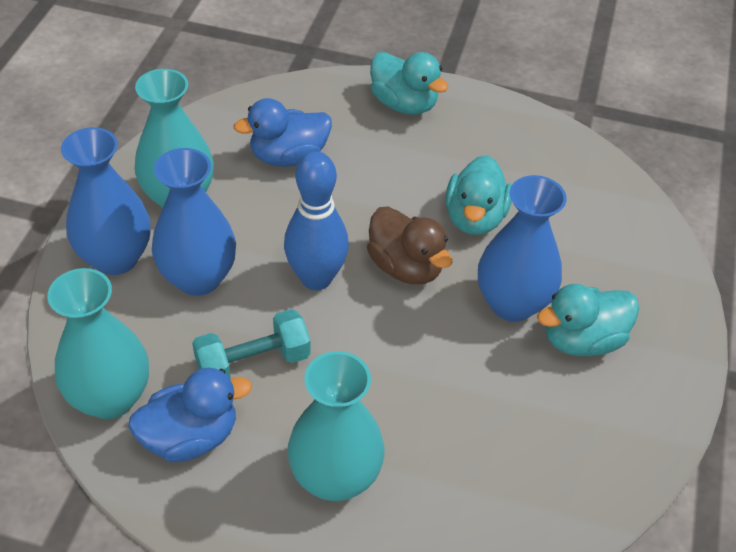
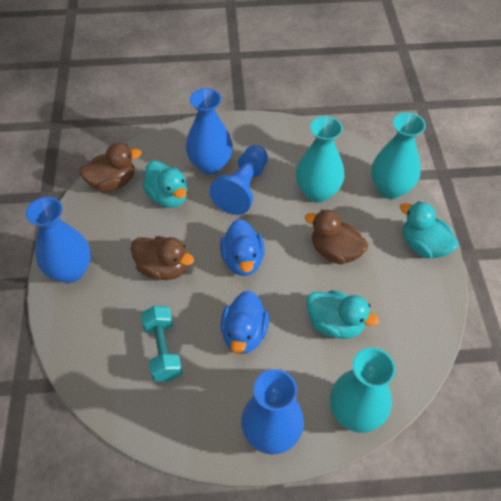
blue bowling pin: [284,151,349,290] = 1 -> none = 0
blue pawn: none = 0 -> [209,145,268,215] = 1
brown duck: [367,206,453,284] = 1 -> [79,143,142,191] [130,236,194,280] [305,210,368,264] = 3

